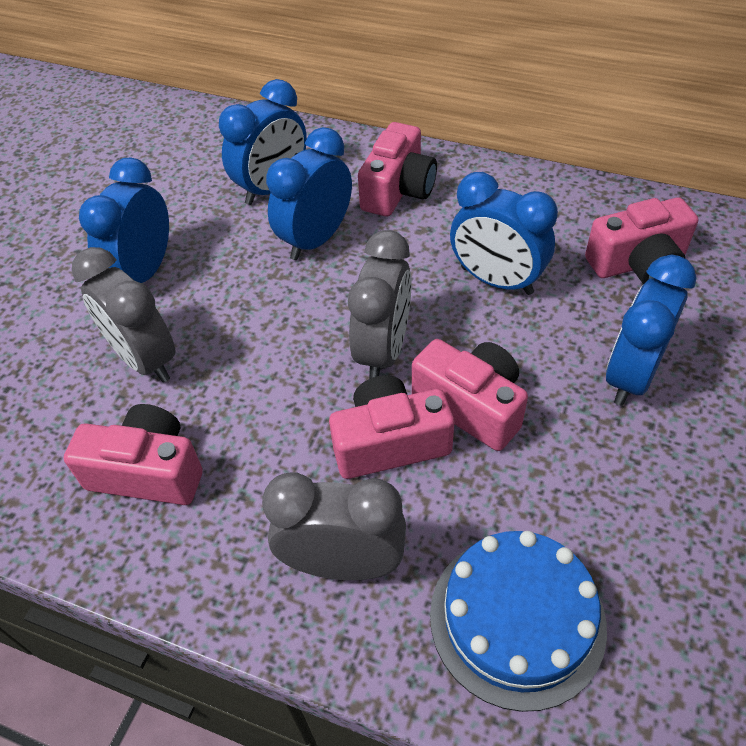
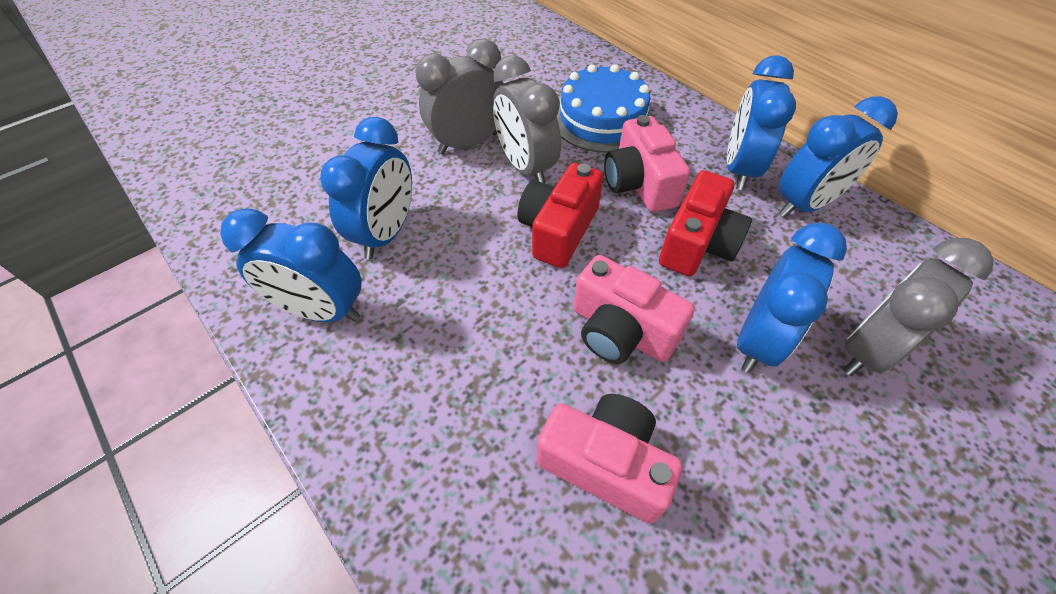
pink camera: [64,404,203,505] [329,375,454,479] [358,122,437,217] [412,339,528,451] [585,197,698,284] = 5 -> [537,394,683,524] [573,255,695,364] [604,115,690,212] = 3
red camera: none = 0 -> [517,163,603,268] [659,170,752,276] = 2

